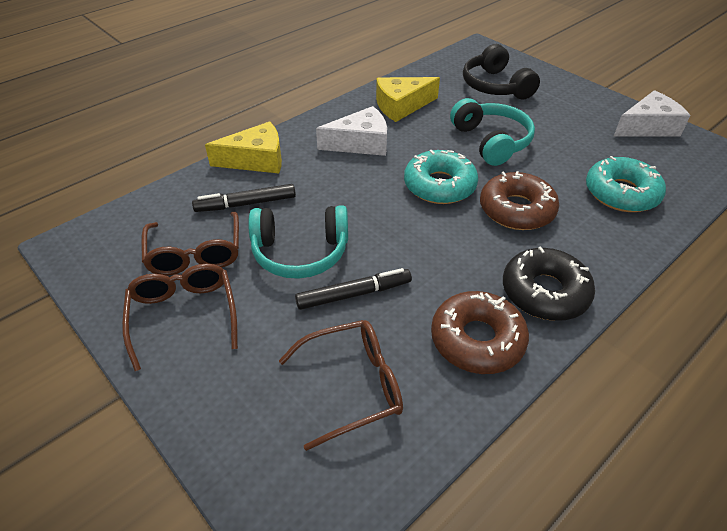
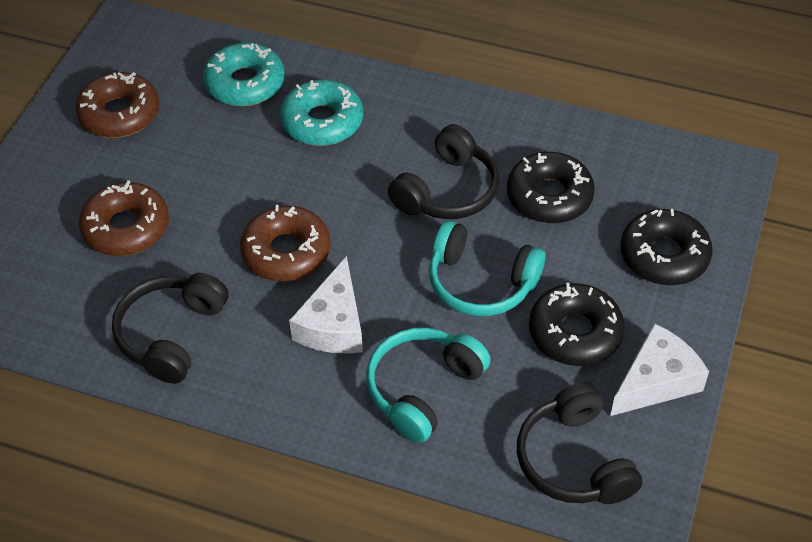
black donut: [503,246,595,321] = 1 -> [507,152,595,223] [529,283,625,366] [620,209,713,285] = 3
black headphones: [463,44,540,100] = 1 -> [112,273,228,384] [388,124,499,219] [517,382,642,504] = 3
black marker: [192,184,296,212] [295,268,412,310] = 2 -> none = 0
brown donut: [431,291,529,374] [480,171,559,230] = 2 -> [75,72,159,138] [79,180,169,256] [240,205,331,281] = 3
brown glasses: [122,264,238,371] [141,212,239,276] [279,320,403,451] = 3 -> none = 0
yellow cheese: [205,121,282,173] [376,77,440,122] = 2 -> none = 0

